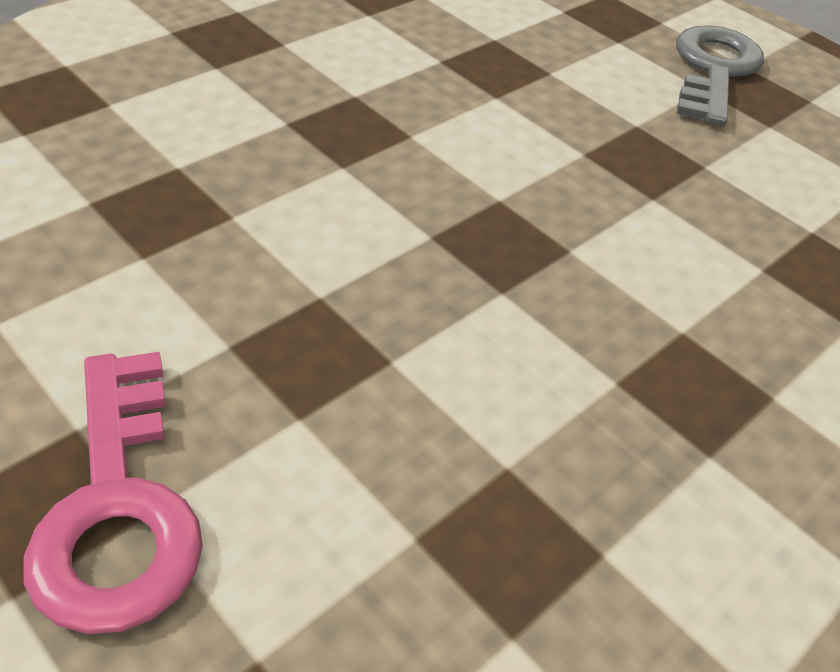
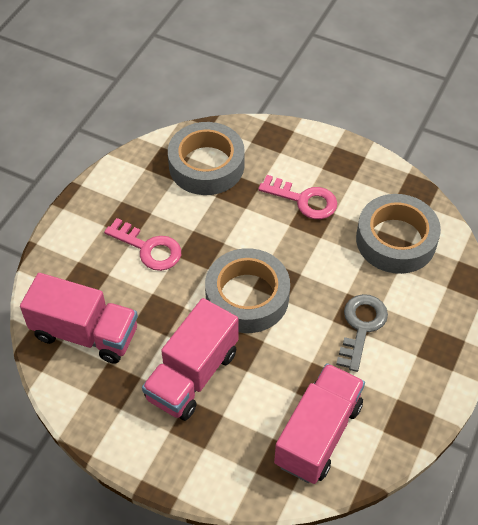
grey tape: none = 0 -> [168,122,245,195] [205,248,290,333] [356,194,441,274] = 3
pink key: [24,352,203,634] = 1 -> [104,218,181,271] [258,175,337,219] = 2
pink truck: none = 0 -> [20,273,138,364] [142,298,238,421] [274,363,365,484] = 3

